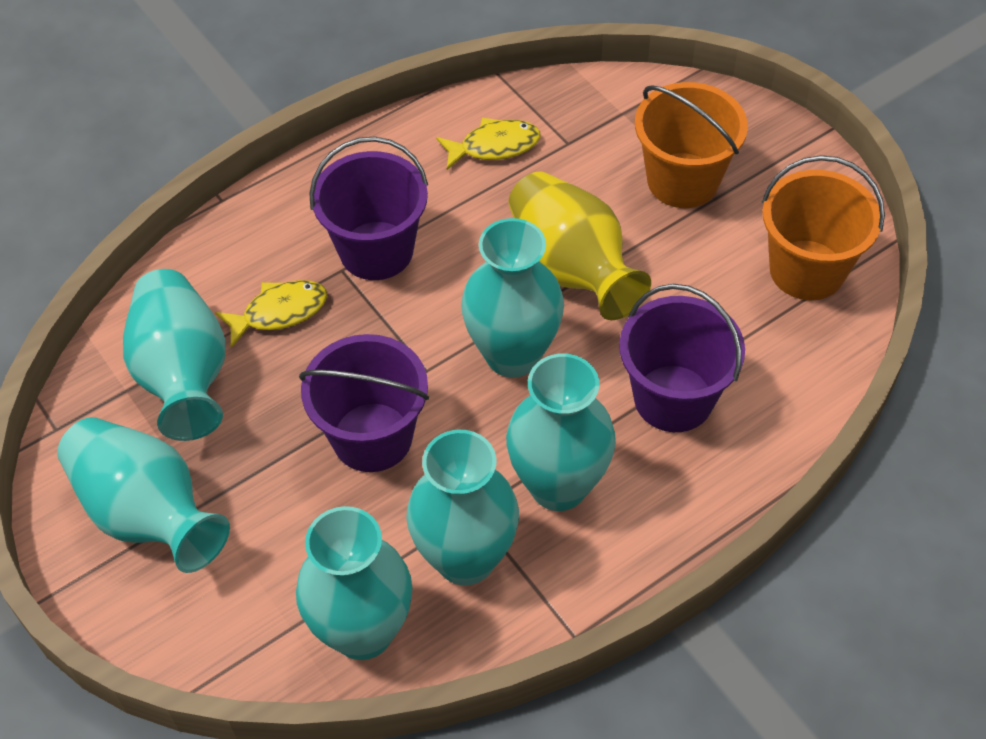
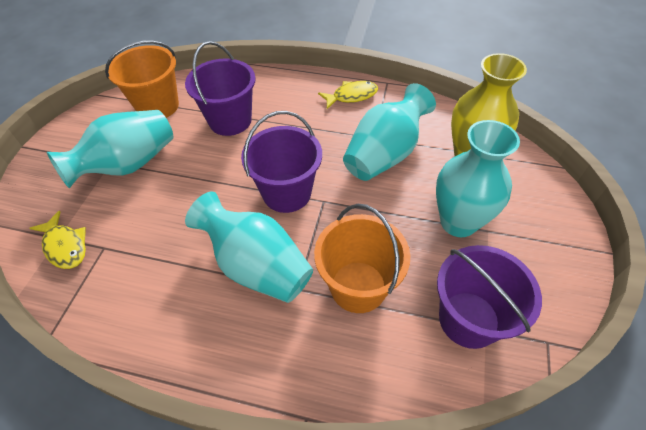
turquoise vase: [57,417,230,573] [123,269,225,441] [296,506,412,660] [406,430,519,585] [461,218,564,378] [506,353,616,511] = 6 -> [47,110,173,188] [185,191,313,303] [343,83,436,181] [436,120,520,237] = 4

